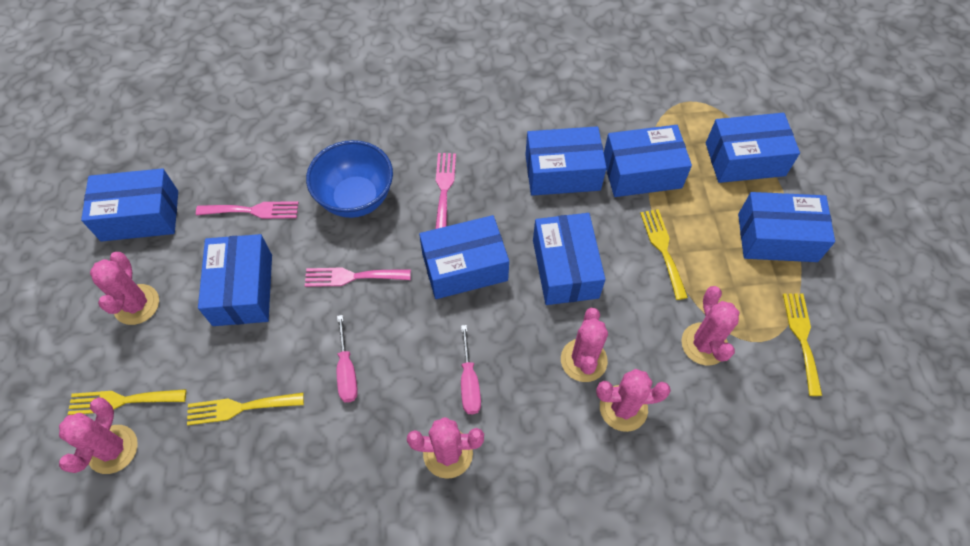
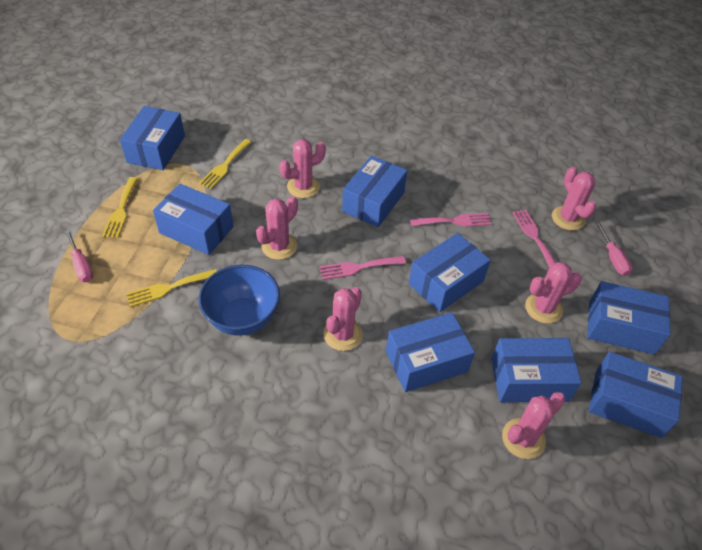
yellow fork: [68,389,186,415] [187,393,304,425] [640,209,688,300] [783,294,822,396] = 4 -> [102,177,138,238] [126,269,217,307] [199,139,251,189] = 3

